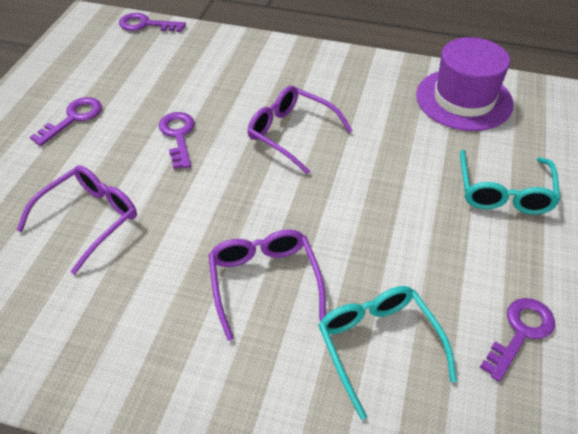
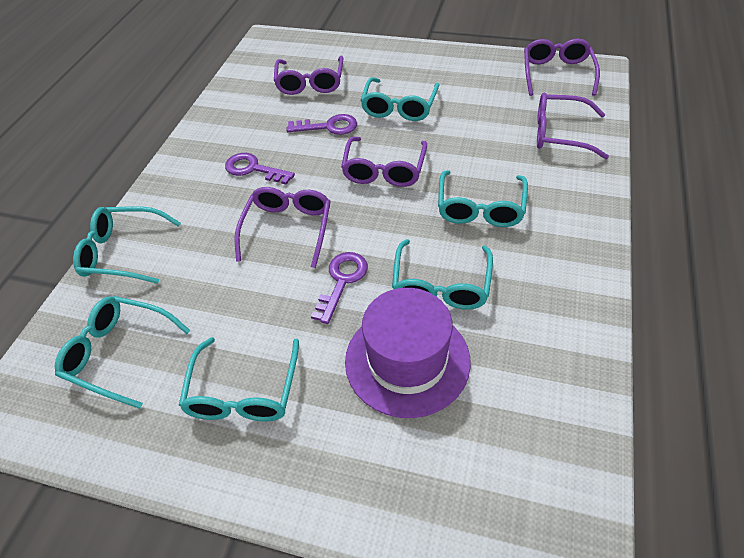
purple glasses: [17,165,137,275] [209,229,326,341] [248,86,353,175] = 3 -> [234,187,331,268] [274,56,344,95] [341,137,427,187] [524,39,600,96] [537,93,609,159] = 5
purple key: [30,97,102,146] [119,13,186,32] [158,112,195,169] [480,298,555,382] = 4 -> [225,153,295,185] [286,114,357,135] [311,252,368,324] = 3
turquoise glasses: [318,286,457,420] [460,150,560,215] = 2 -> [55,296,191,409] [73,206,181,284] [179,337,299,421] [360,77,439,121] [392,239,493,310] [438,170,528,227] = 6

